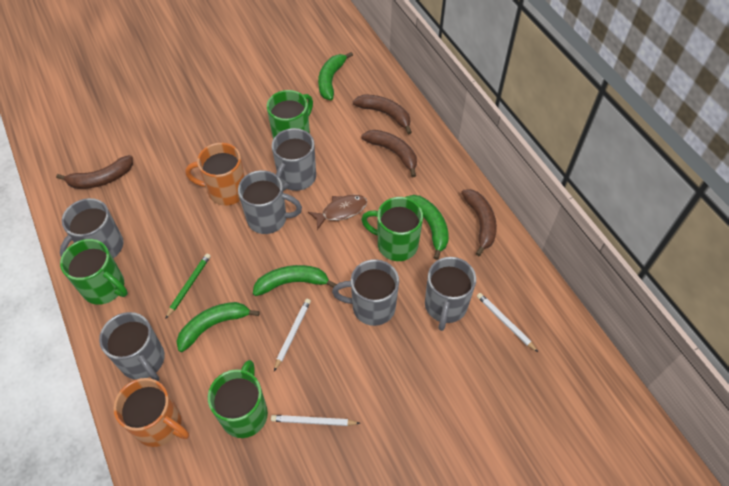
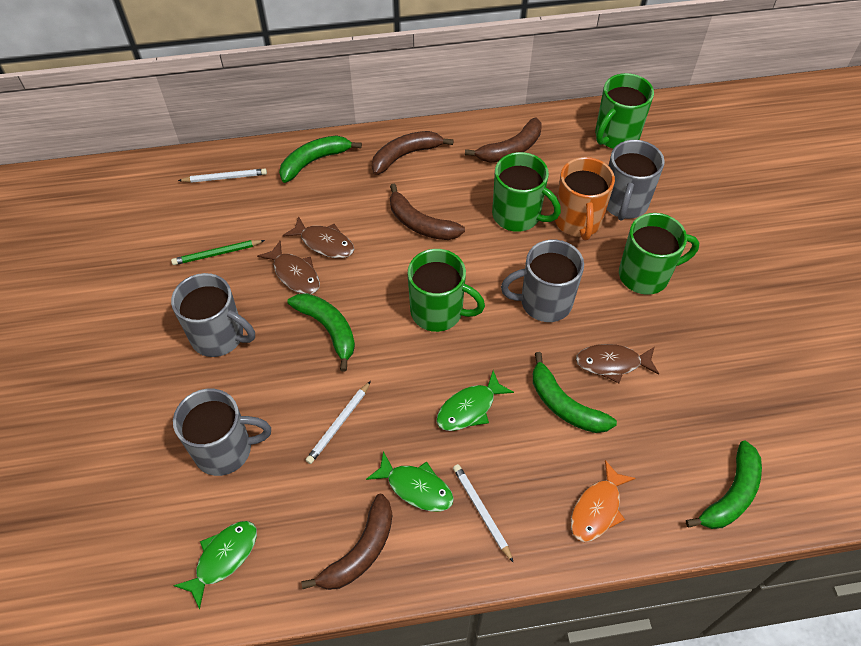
brown fish: [308,195,367,230] = 1 -> [257,241,320,294] [283,216,354,258] [576,344,659,383] = 3
green fish: none = 0 -> [173,521,257,609] [366,451,454,512] [437,370,514,431] = 3
grey mug: [60,198,124,258] [99,312,165,381] [238,170,302,234] [272,128,316,191] [332,259,399,326] [425,257,476,331] = 6 -> [171,273,255,357] [173,389,271,476] [501,240,584,322] [606,140,665,221] = 4
orange fish: none = 0 -> [571,460,636,542] = 1
orange mug: [114,378,189,447] [185,143,245,206] = 2 -> [555,157,615,241] = 1

